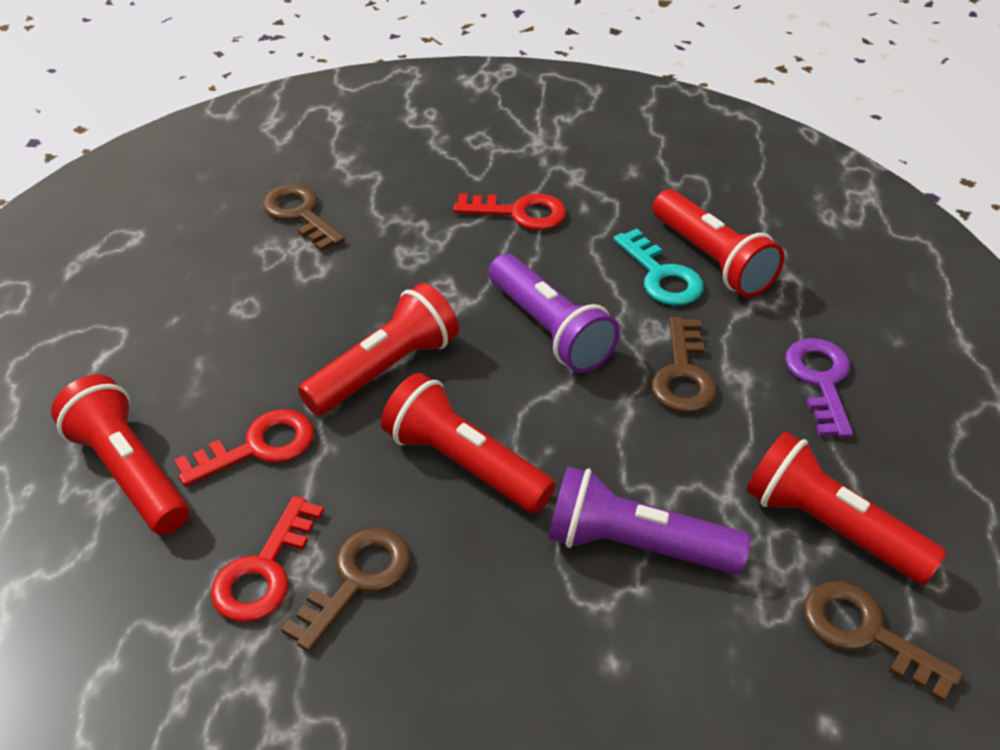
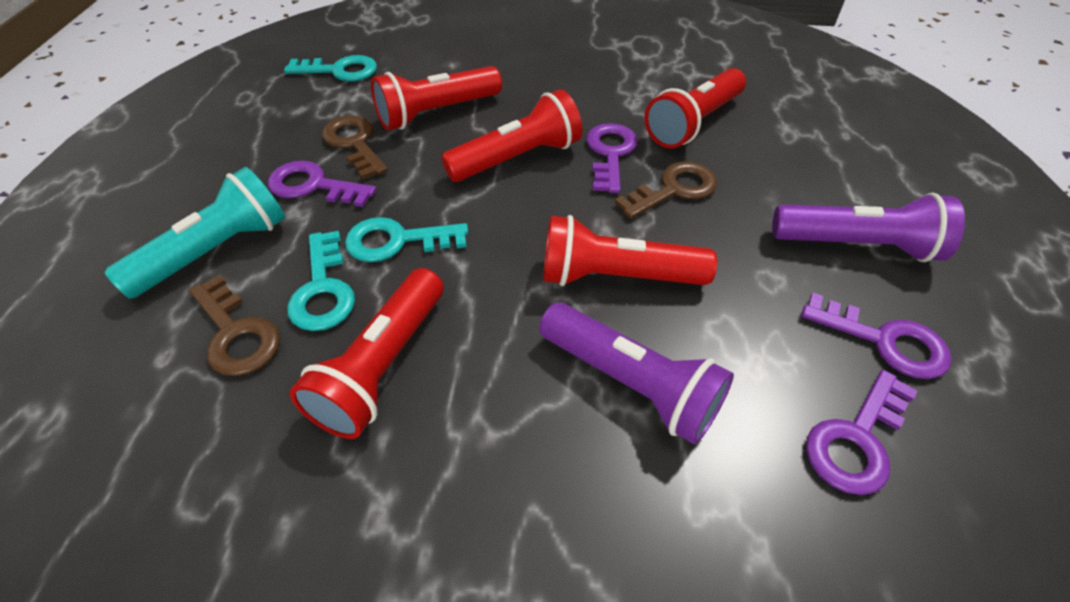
brown key: [262,184,345,251] [281,528,411,652] [651,317,717,413] [804,581,963,702] = 4 -> [189,275,280,376] [322,115,388,180] [615,161,717,219] = 3
purple key: [785,338,853,438] = 1 -> [268,161,376,207] [587,123,638,193] [801,293,952,379] [806,370,918,495] = 4
red key: [174,409,314,487] [211,496,324,622] [453,193,566,230] = 3 -> none = 0
turquoise flashlight: none = 0 -> [104,167,285,299] = 1
turquoise key: [614,229,704,306] = 1 -> [284,55,377,81] [287,231,355,331] [345,217,468,262] = 3

